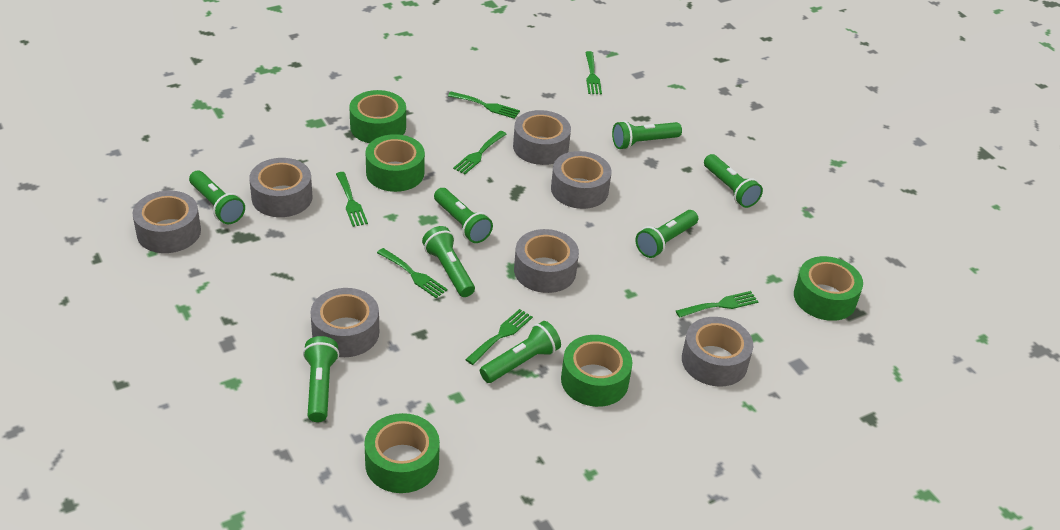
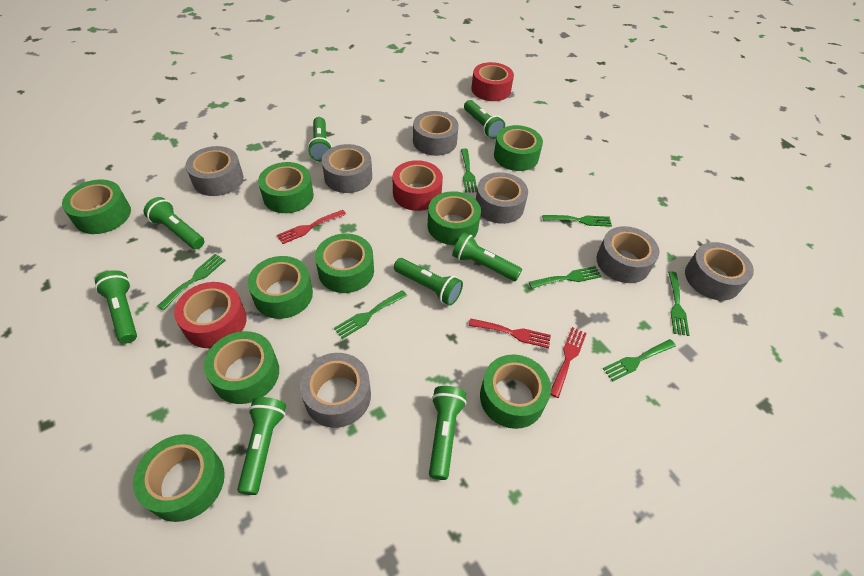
green tape: [349,90,406,143] [364,413,440,493] [366,134,425,192] [561,335,633,407] [794,256,863,321] = 5 -> [62,180,131,234] [133,434,225,522] [204,331,279,404] [248,256,313,319] [258,162,314,213] [315,233,374,293] [428,191,481,245] [480,354,551,429] [494,125,543,171] = 9
red fork: none = 0 -> [277,210,346,244] [469,318,551,348] [551,327,587,398] = 3
red tape: none = 0 -> [174,282,247,348] [393,160,443,211] [472,62,514,101] = 3

